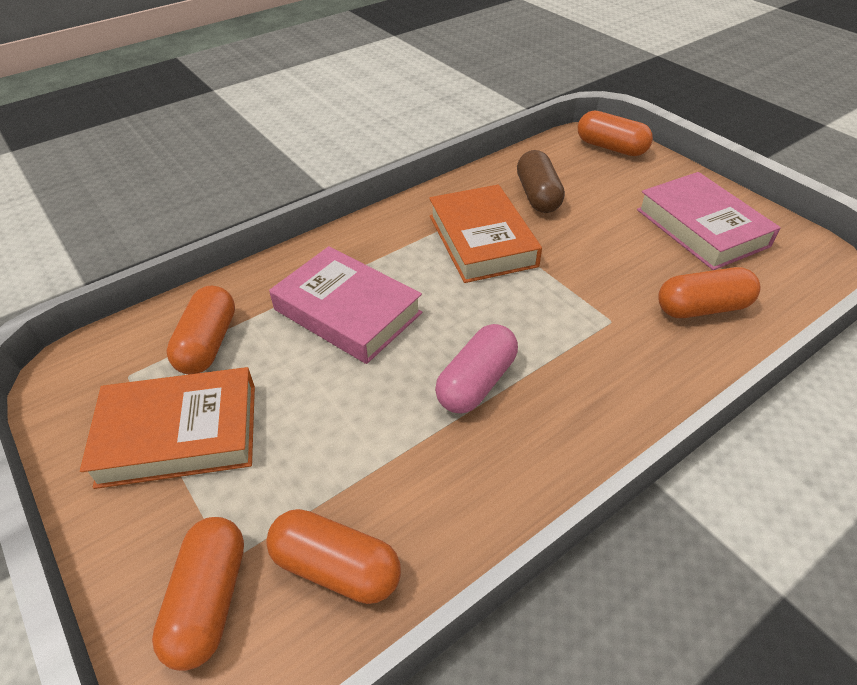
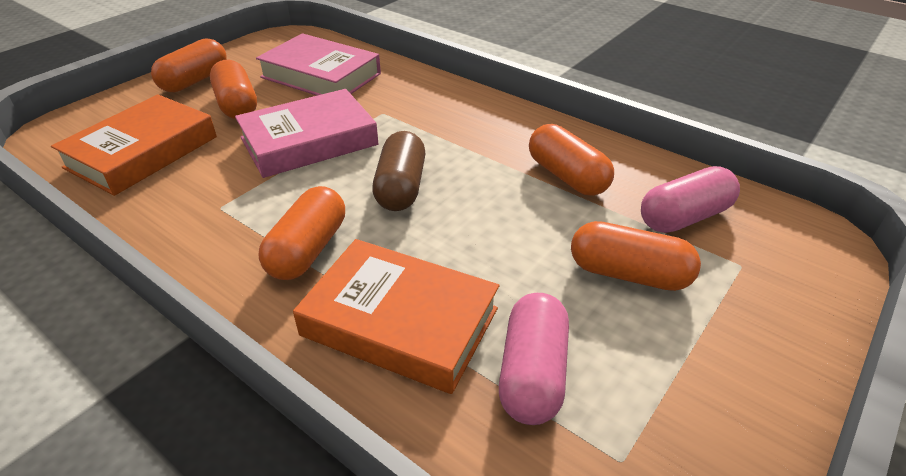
pink capsule: [435,324,518,414] = 1 -> [499,293,569,425] [641,166,740,233] = 2

